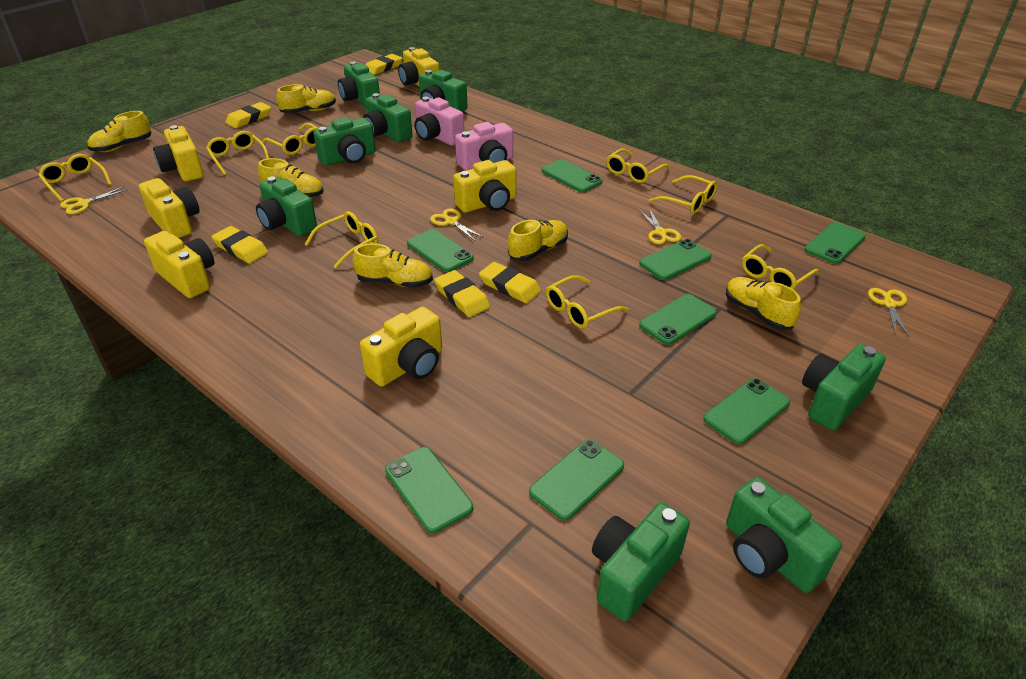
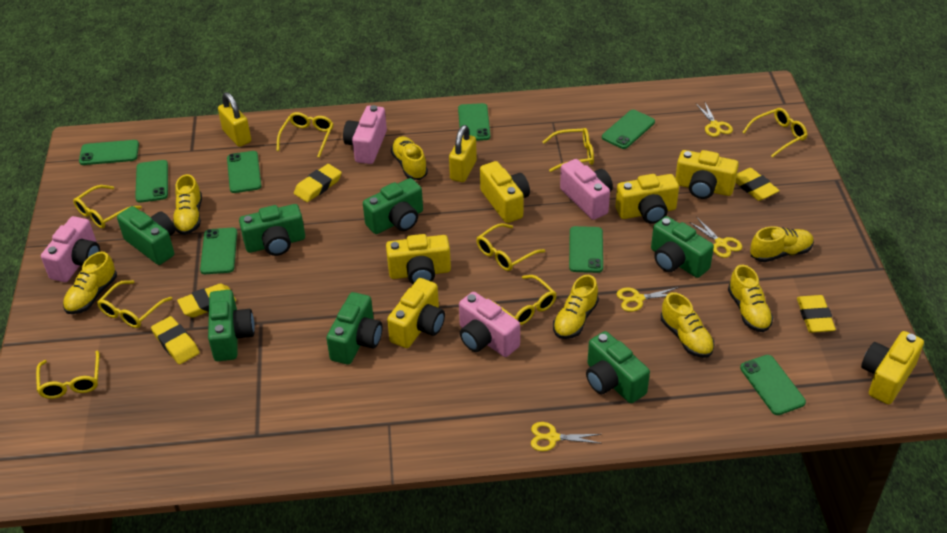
green camera: [256,176,317,237] [313,117,376,165] [338,61,380,108] [363,93,413,142] [419,70,468,112] [592,503,690,621] [726,477,842,593] [802,344,886,431] = 8 -> [117,206,175,265] [208,290,255,361] [239,204,305,256] [326,292,382,365] [363,178,423,234] [586,331,650,403] [651,216,714,278] = 7
pink camera: [415,97,464,145] [455,122,513,171] = 2 -> [41,216,100,282] [343,105,387,164] [459,292,520,357] [560,159,613,220] = 4
yellow padlock: none = 0 -> [218,92,251,147] [449,125,477,182] = 2
yellow shoe: [87,111,151,152] [258,158,324,198] [277,84,336,114] [353,243,433,288] [508,219,568,261] [726,277,801,330] = 6 -> [63,252,117,314] [173,174,202,235] [391,136,428,180] [553,275,599,339] [661,292,714,358] [728,265,773,332] [750,226,814,262] = 7

